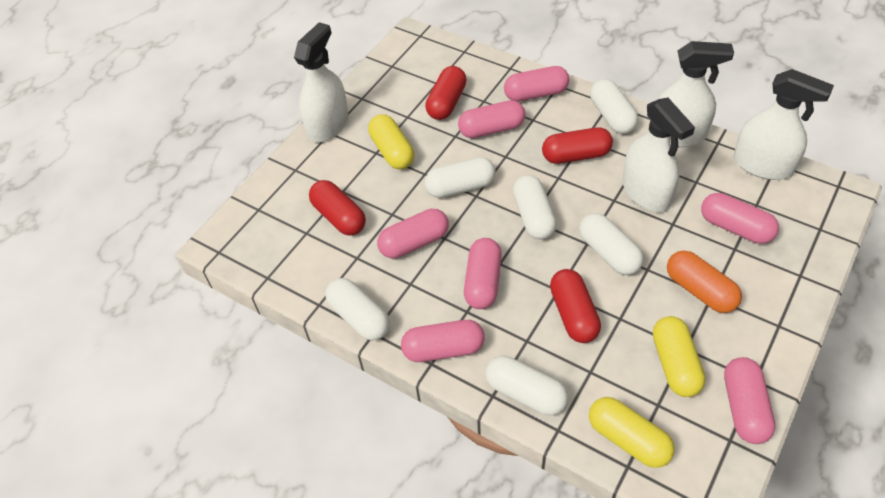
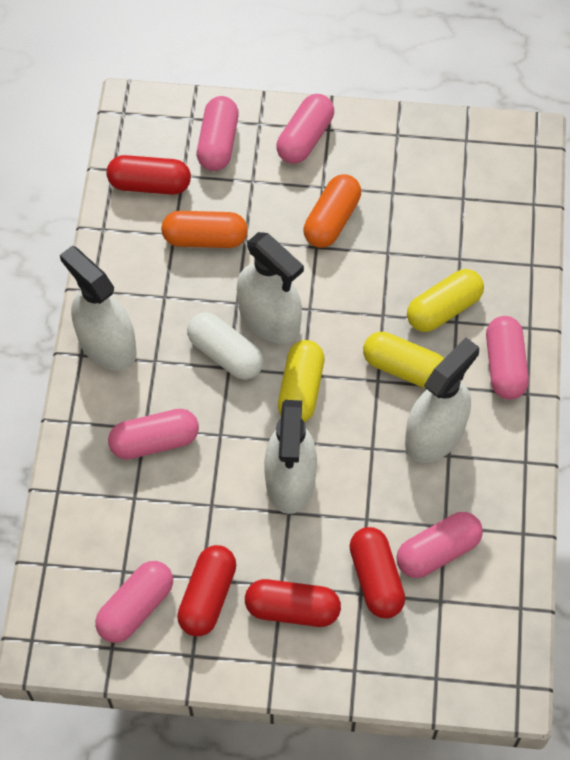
orange capsule: [667,251,742,313] = 1 -> [161,211,248,248] [304,174,361,248] = 2
pink capsule: [377,209,449,259] [401,320,485,362] [458,100,525,138] [464,238,502,309] [504,66,569,102] [701,193,779,244] [724,357,775,444] = 7 -> [95,561,173,643] [108,409,199,459] [197,96,239,171] [276,94,334,164] [396,512,483,578] [486,316,529,400] = 6
white capsule: [325,278,390,340] [425,157,496,198] [486,356,568,415] [513,175,557,240] [579,213,644,275] [590,79,638,134] = 6 -> [187,312,263,380] = 1

